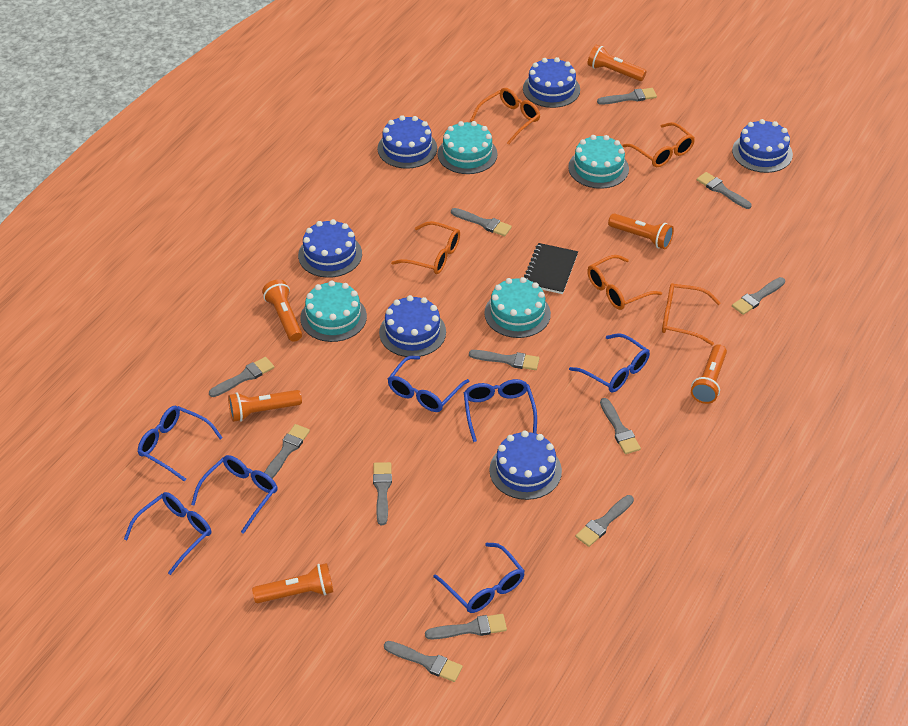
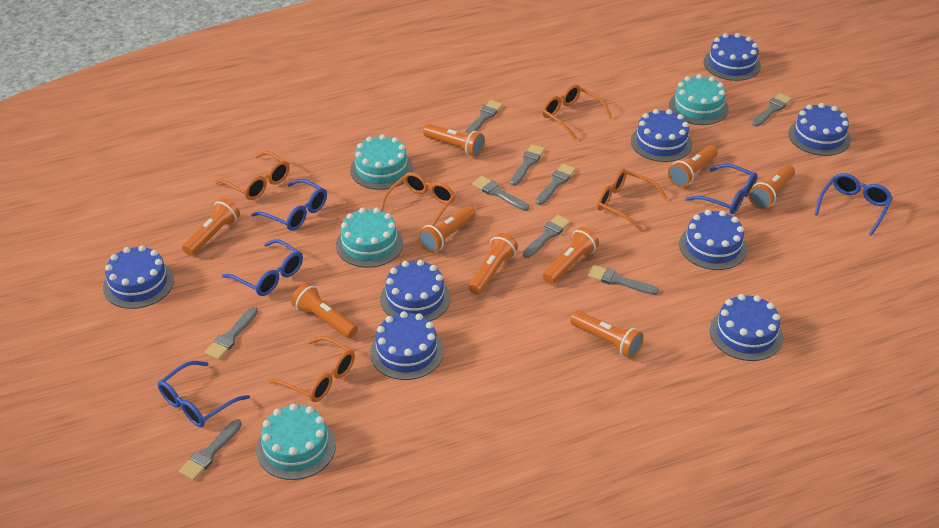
black notebook: [524,243,578,294] = 1 -> none = 0
blue cake: [298,219,362,278] [378,115,437,169] [379,295,446,357] [489,431,562,500] [523,57,580,108] [732,119,793,173] = 6 -> [103,245,174,309] [370,311,444,380] [380,260,451,321] [631,109,692,162] [679,210,747,270] [704,33,761,81] [710,294,783,361] [788,103,851,156] = 8
blue glasses: [124,492,211,575] [138,406,223,482] [191,455,278,534] [388,356,469,412] [433,543,525,613] [464,379,537,442] [569,333,650,392] = 7 -> [158,361,250,427] [222,239,303,296] [251,179,327,231] [685,164,758,214] [814,173,893,236] = 5
grey brush: [209,357,274,397] [264,424,310,479] [373,462,392,525] [384,641,463,682] [425,614,507,639] [451,208,512,236] [469,350,539,370] [576,495,634,547] [597,88,657,105] [600,398,641,454] [697,172,751,209] [732,277,785,315] = 12 -> [179,419,242,481] [205,307,258,360] [464,100,503,134] [472,176,529,211] [510,144,545,186] [523,215,570,258] [536,164,576,205] [588,265,659,295] [752,93,792,126] = 9
orange flashlight: [228,390,302,422] [252,563,333,603] [262,279,302,342] [588,45,646,81] [608,213,674,249] [691,344,727,404] = 6 -> [182,198,240,256] [291,283,358,338] [418,206,476,253] [423,124,485,157] [469,233,518,295] [543,227,599,284] [570,311,644,359] [668,145,718,187] [749,164,795,209] = 9

